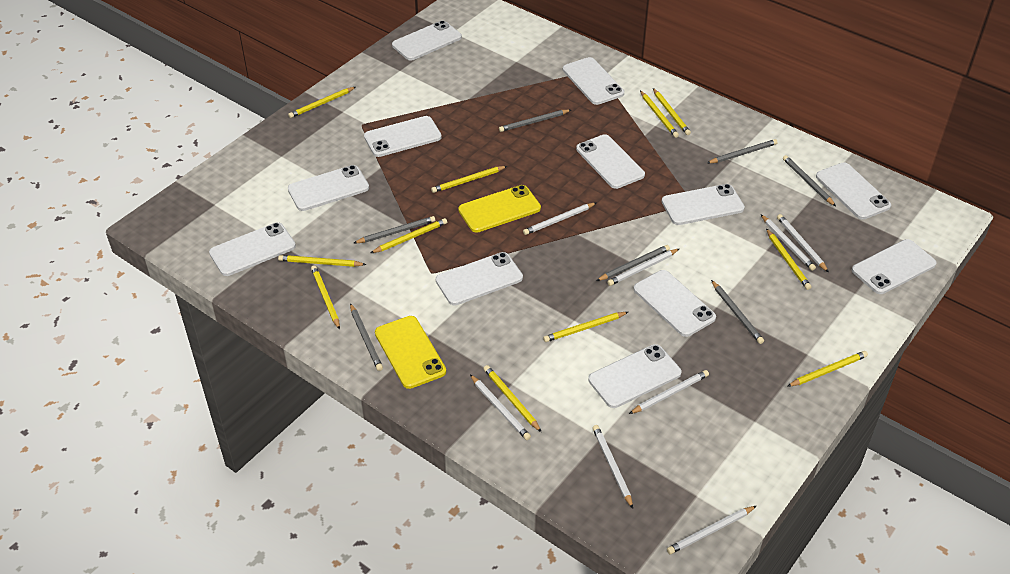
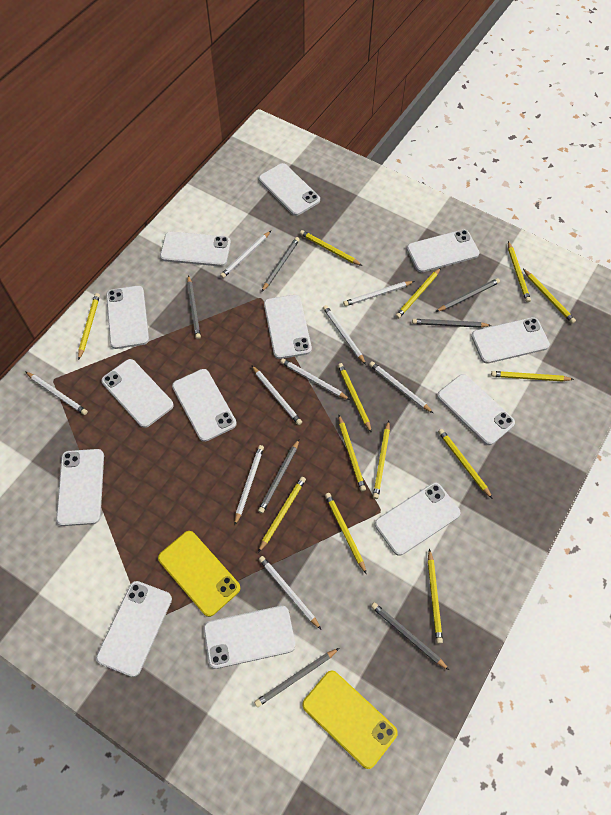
white pencil: [470,375,531,440] [523,203,596,235] [592,425,633,508] [607,249,679,286] [629,370,709,414] [667,506,756,554] [761,215,816,271] [777,214,829,272] = 8 -> [26,372,88,415] [220,231,271,278] [235,445,264,525] [251,365,302,425] [259,556,321,629] [280,358,350,400] [323,305,366,364] [343,281,414,306] [369,361,433,413] = 9
white phone: [209,222,296,276] [288,165,369,211] [364,116,442,157] [392,20,462,61] [436,252,523,306] [563,57,624,105] [576,134,645,189] [588,344,681,408] [634,270,716,337] [662,184,745,225] [816,162,891,220] [852,239,937,294] = 12 -> [56,449,104,526] [96,581,172,677] [101,359,174,428] [106,286,149,349] [160,231,231,267] [172,369,237,442] [204,606,295,669] [259,163,320,216] [264,295,312,359] [375,483,460,556] [407,230,480,272] [437,374,515,445] [471,317,550,364] = 13
yellow pencil: [278,255,366,267] [288,87,356,118] [311,265,340,330] [371,218,447,253] [431,166,507,193] [483,365,541,432] [543,312,628,342] [640,91,679,138] [653,88,691,135] [766,228,811,290] [787,351,868,387] = 11 -> [78,293,100,360] [258,477,306,553] [300,230,362,266] [325,493,367,574] [338,363,372,433] [338,414,366,491] [373,420,390,499] [395,268,441,319] [428,548,443,644] [438,429,493,499] [491,371,574,382] [508,241,531,302] [523,269,576,324] = 13

